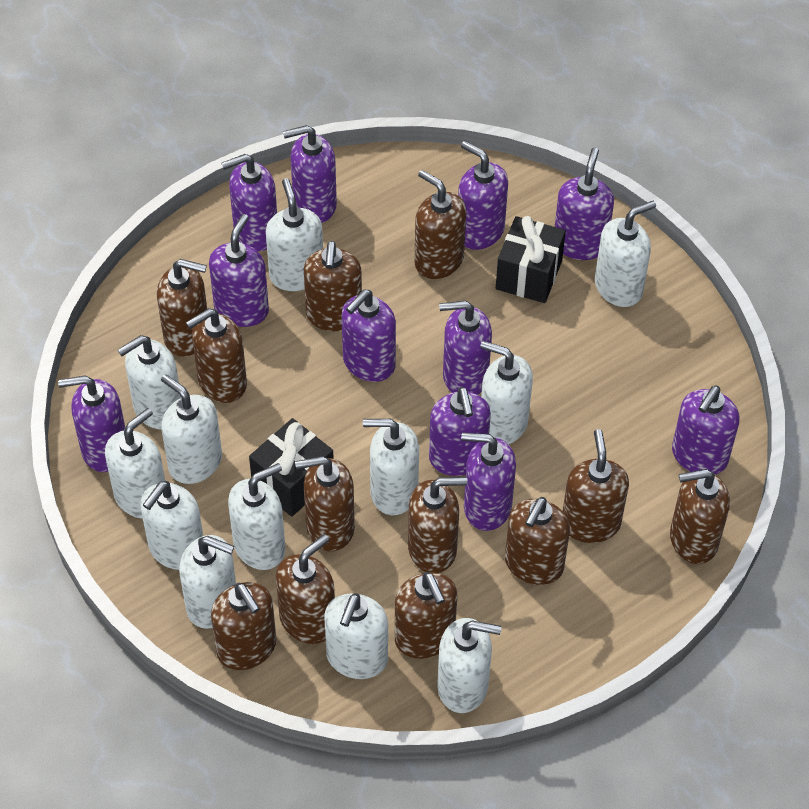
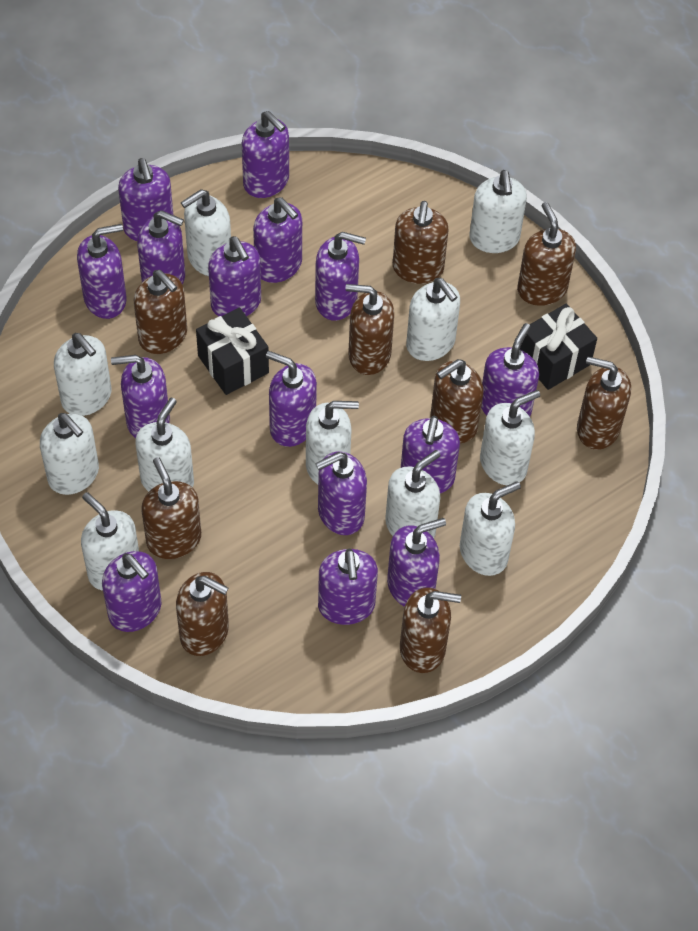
brown soap dispenser: [157,259,207,356] [186,308,247,403] [211,582,277,670] [276,534,335,644] [295,456,355,552] [304,241,362,331] [395,572,457,659] [408,477,468,573] [414,170,466,279] [505,497,570,585] [563,429,629,543] [670,469,730,564] = 12 -> [134,270,187,354] [141,457,201,559] [176,572,229,656] [345,284,394,375] [393,201,448,284] [400,587,461,673] [430,359,484,443] [517,202,576,306] [577,357,631,450] = 9
purple soap dispenser: [58,375,125,472] [209,214,269,327] [221,154,277,251] [283,125,337,223] [342,290,396,382] [429,387,491,476] [439,301,492,395] [458,141,508,250] [461,432,516,531] [555,147,614,260] [672,385,740,475] = 11 -> [77,224,127,319] [102,551,161,632] [111,355,170,438] [118,158,173,241] [137,210,185,284] [208,236,261,316] [242,111,289,198] [253,197,302,283] [266,351,317,447] [315,232,366,321] [315,452,367,535] [318,549,378,625] [387,518,446,607] [401,416,460,494] [481,323,539,416] = 15
white soap dispenser: [105,408,165,519] [118,335,181,430] [140,481,203,570] [161,374,222,484] [179,535,236,629] [228,463,286,570] [266,178,323,291] [324,593,388,679] [363,419,419,515] [437,618,501,713] [480,341,533,444] [595,201,656,307] = 12 -> [40,413,99,495] [54,333,111,416] [81,492,139,591] [135,398,194,492] [181,189,231,276] [306,401,359,484] [385,450,440,538] [406,278,460,361] [460,481,521,576] [470,170,527,253] [480,390,540,485] = 11

